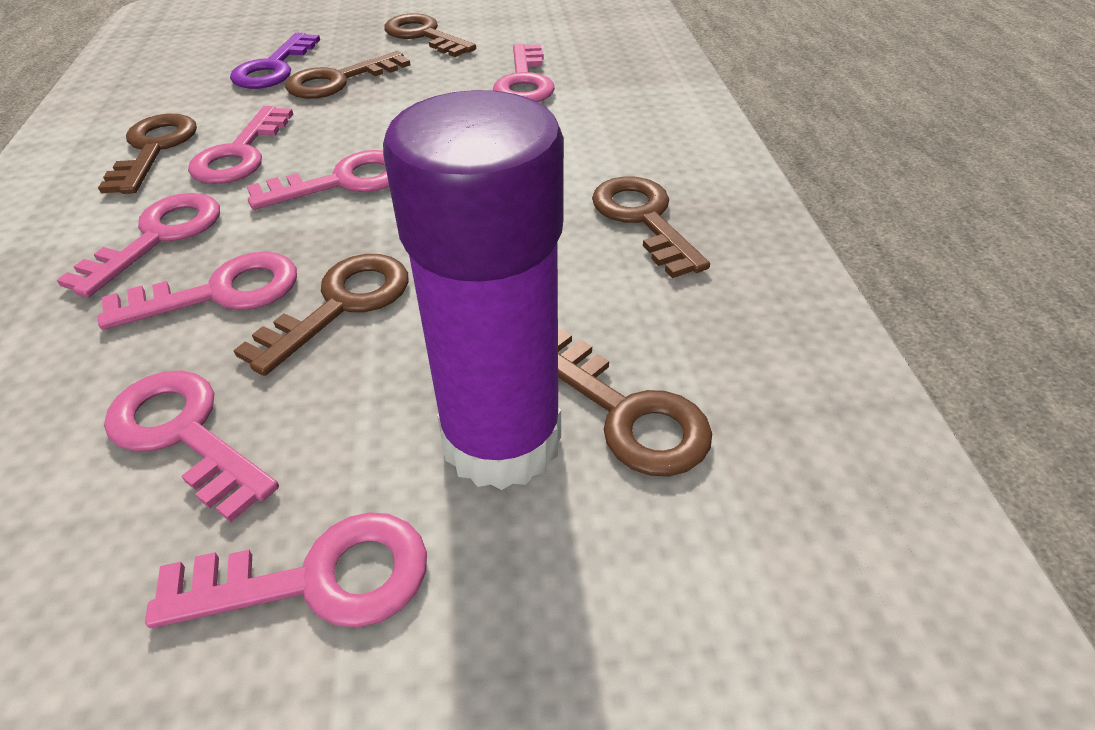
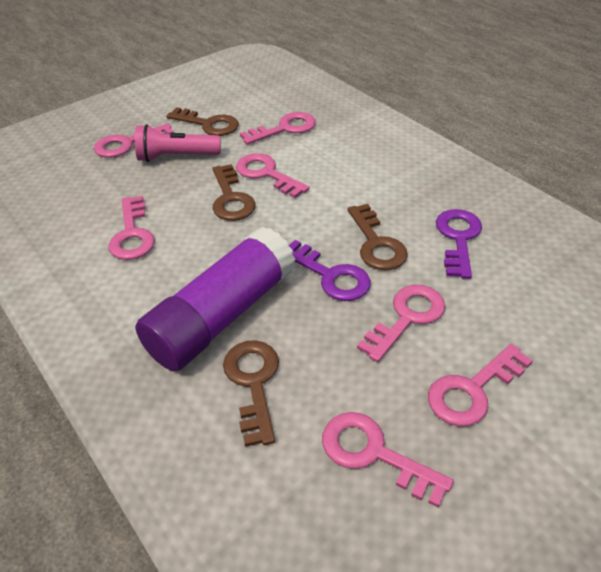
brown key: [98,114,197,194] [233,254,408,376] [285,51,410,99] [384,13,476,57] [558,329,712,476] [592,176,710,278] = 6 -> [166,107,239,136] [212,164,256,221] [223,340,279,447] [347,204,408,270] = 4
pink flashlight: none = 0 -> [135,124,221,162] = 1
purple key: [230,33,320,89] = 1 -> [289,240,371,301] [436,209,482,279] = 2

